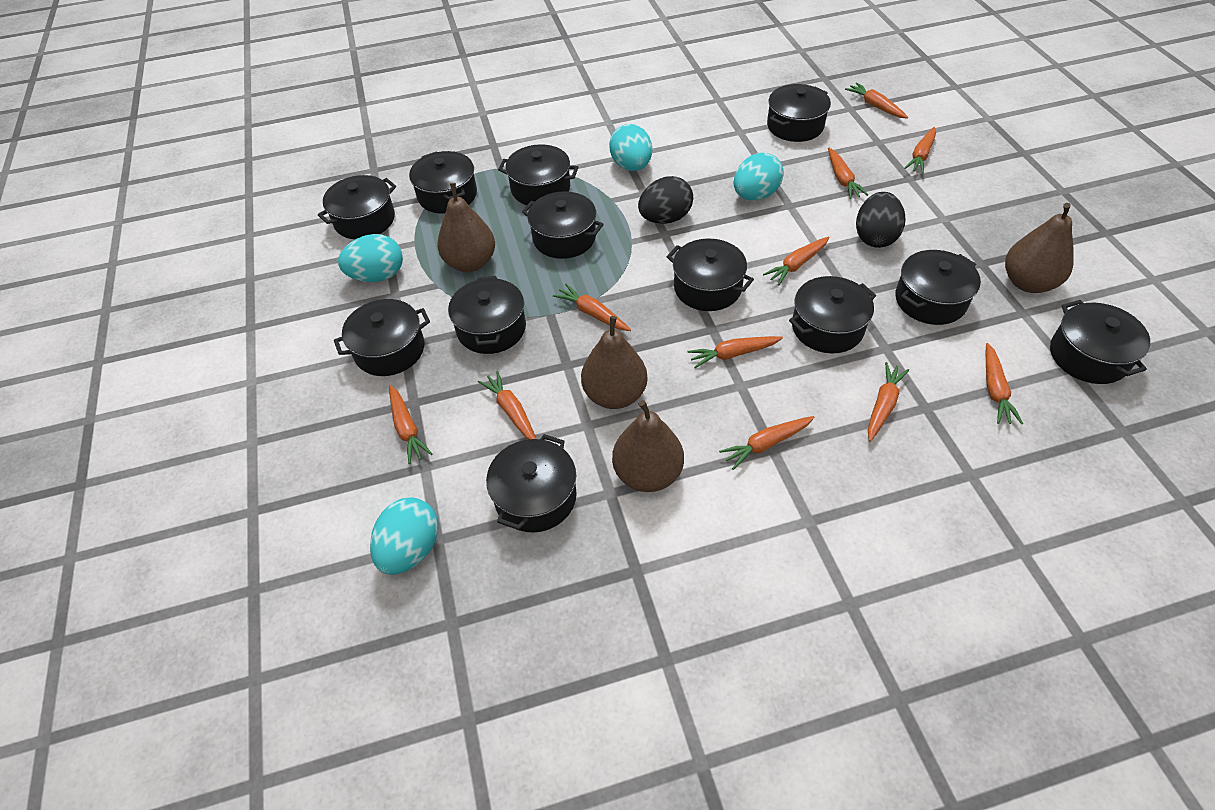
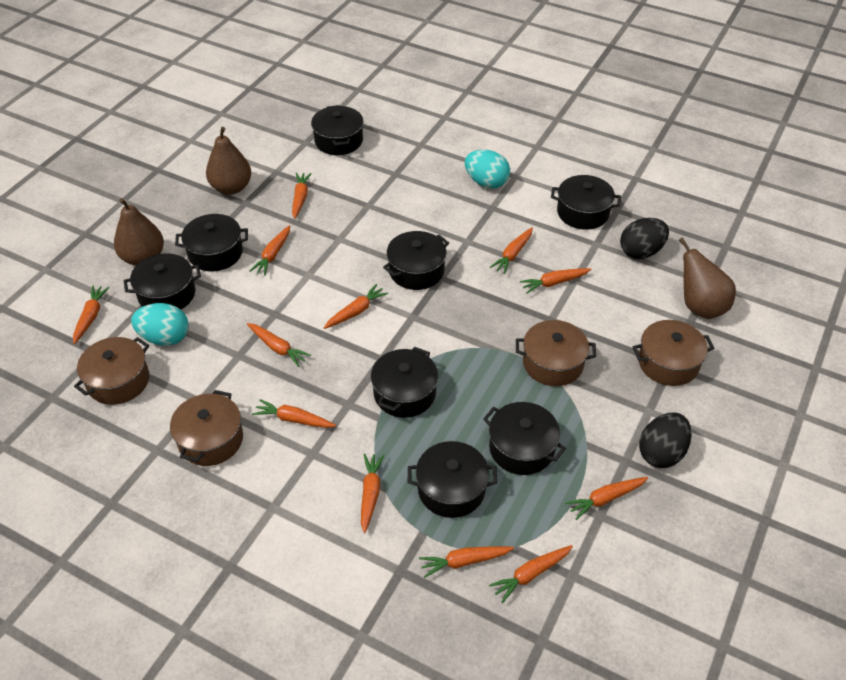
black pot: [318,175,396,239] [334,299,430,376] [409,151,477,214] [448,276,526,354] [486,434,577,533] [498,144,578,205] [522,191,604,259] [667,238,754,311] [767,84,831,142] [789,276,876,353] [895,250,981,325] [1050,300,1150,384] = 12 -> [124,254,201,310] [175,214,248,271] [311,105,363,155] [371,347,438,418] [383,231,449,290] [408,441,497,518] [483,402,566,475] [551,175,621,230] = 8
brown pear: [437,183,495,272] [581,316,648,409] [612,400,684,492] [1005,203,1074,293] = 4 -> [114,198,164,266] [206,127,251,195] [679,238,736,319] = 3
brown pot: none = 0 -> [74,337,149,405] [170,390,243,466] [516,320,596,386] [633,320,714,386] = 4
orange carrot: [389,385,432,464] [478,371,536,440] [553,284,631,331] [687,336,783,368] [719,416,815,470] [763,237,829,285] [828,148,868,199] [845,82,908,119] [868,362,909,442] [904,127,936,174] [986,343,1023,424] = 11 -> [73,285,110,344] [247,323,311,367] [250,225,290,276] [252,399,336,428] [292,172,312,219] [324,284,388,329] [361,453,384,533] [419,546,514,578] [489,545,573,603] [490,227,533,274] [520,268,591,293] [565,477,648,520] = 12
turquoise egg: [338,234,403,282] [370,497,439,575] [609,124,652,171] [733,153,784,200] = 4 -> [131,303,189,346] [465,149,510,188] = 2

